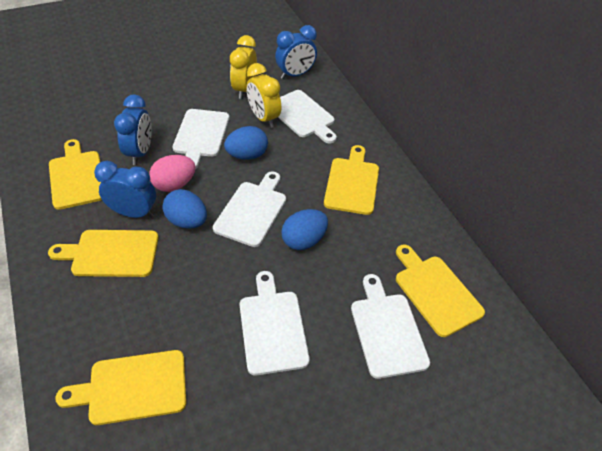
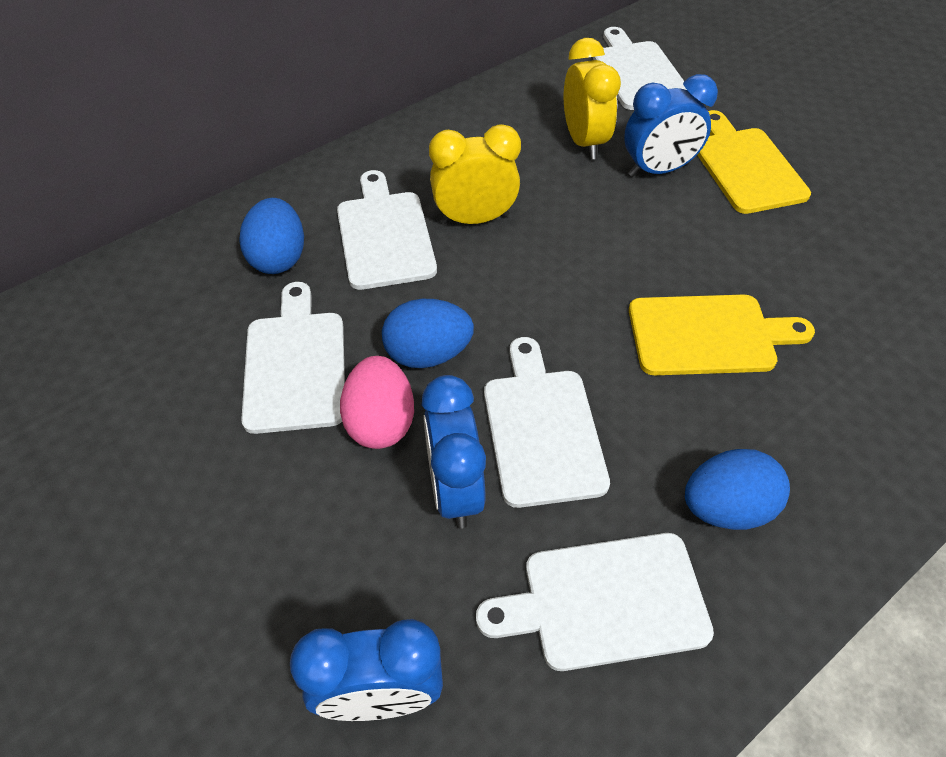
yellow cutting board: [48,230,159,277] [49,139,102,210] [55,350,186,425] [324,145,379,215] [396,244,485,337] = 5 -> [629,295,815,375] [697,110,811,214] = 2

